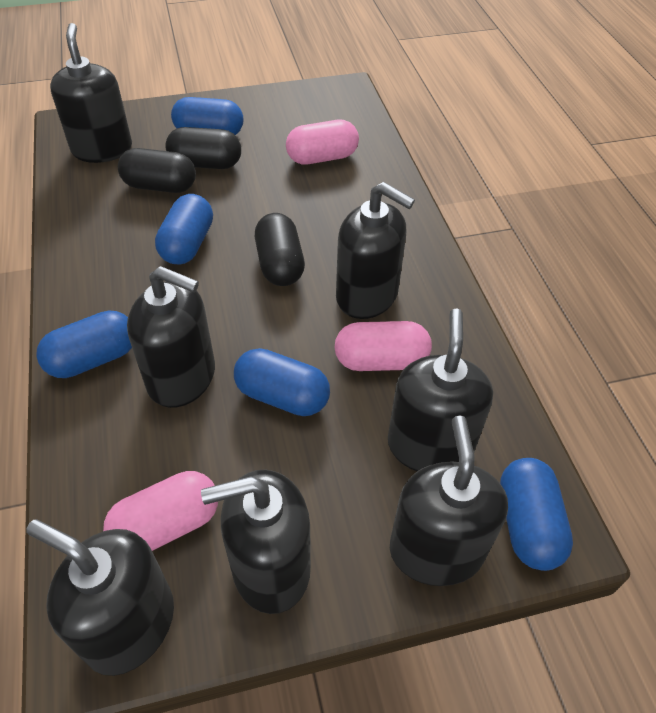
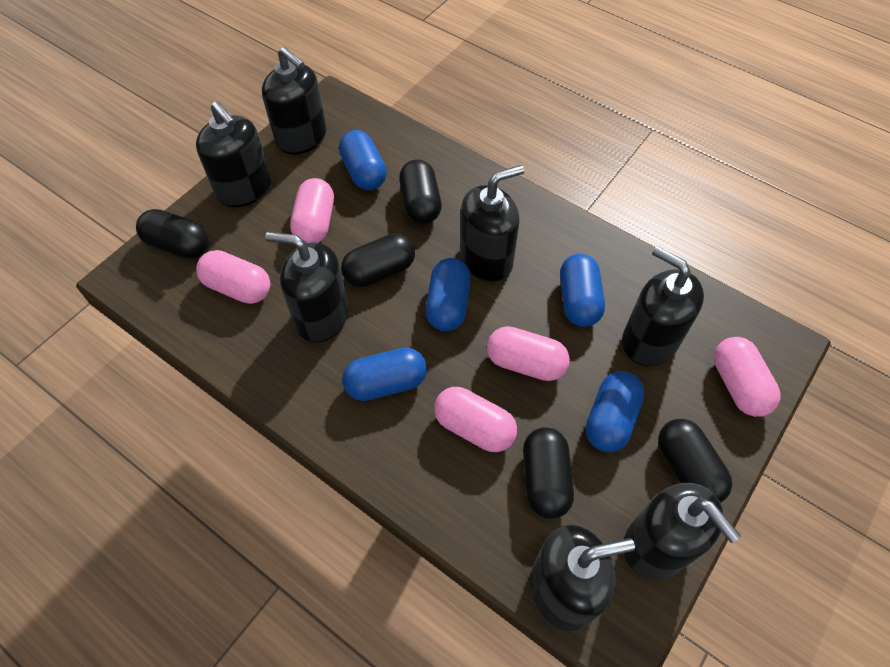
black capsule: [118,148,196,193] [165,127,241,169] [255,213,305,286] = 3 -> [136,209,209,259] [341,233,415,287] [399,160,442,224] [523,427,574,519] [658,419,733,503] = 5
pink capsule: [103,471,218,551] [286,120,359,165] [334,321,432,371] = 3 -> [196,250,271,304] [290,178,334,243] [434,387,517,452] [487,326,570,381] [714,337,780,417] = 5

